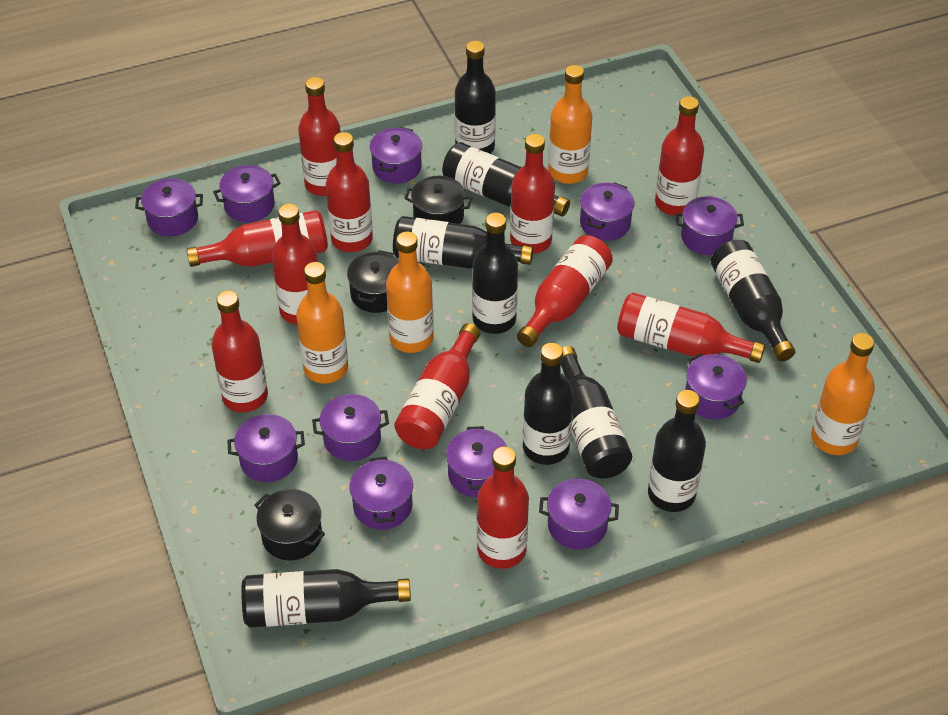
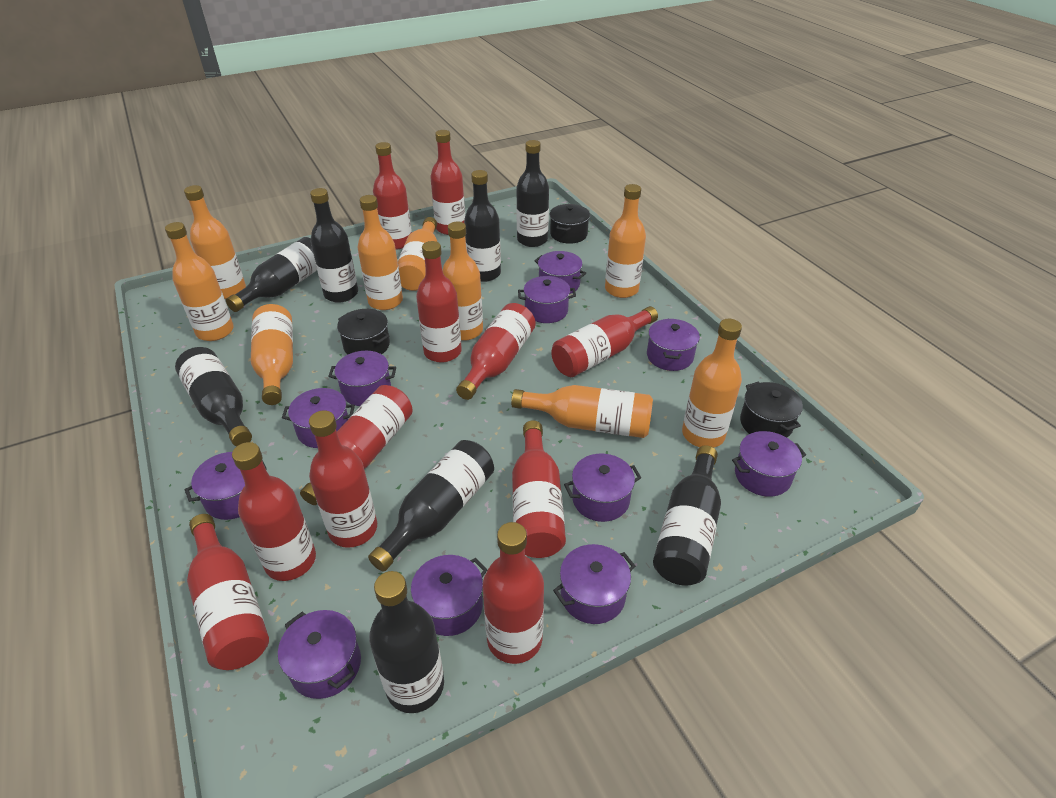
black bottle: [241,569,411,628] [393,216,533,269] [442,142,570,217] [455,41,496,154] [472,213,518,334] [523,343,574,465] [561,346,632,479] [648,390,706,512] [711,240,795,361] = 9 -> [175,347,252,447] [226,237,317,312] [310,188,358,303] [368,440,494,572] [369,571,444,713] [464,170,501,282] [516,140,549,247] [653,445,721,586] = 8
orange bottle: [296,262,348,384] [386,232,434,353] [548,65,593,184] [811,333,875,455] = 4 -> [165,222,234,341] [184,185,246,299] [251,304,293,405] [357,195,403,310] [397,217,437,291] [442,222,483,341] [511,385,653,438] [605,184,646,298] [682,319,742,448] = 9

